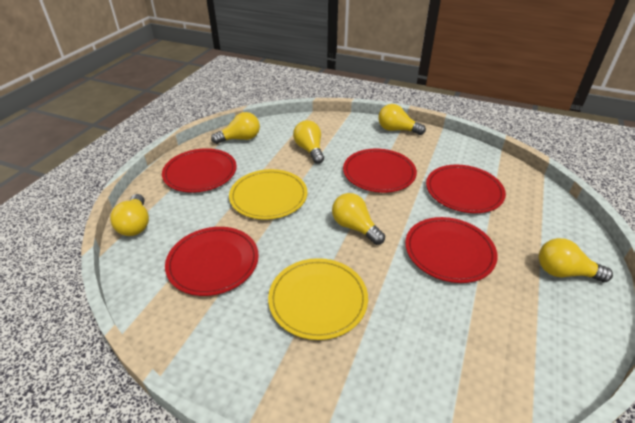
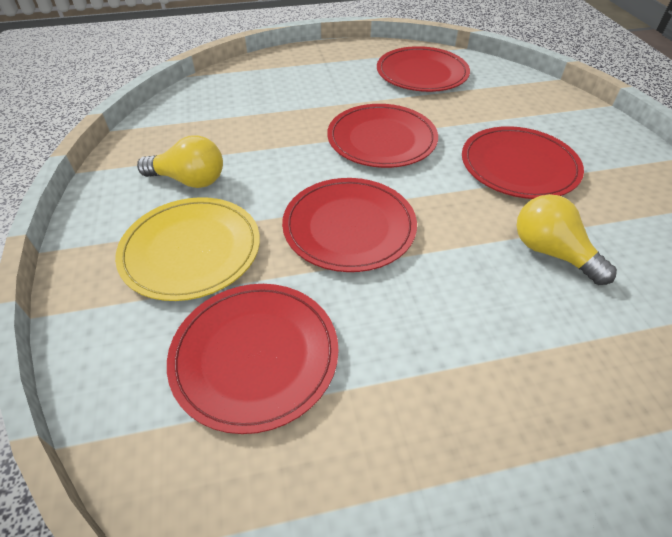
yellow light bulb: [110,194,149,236] [211,112,260,144] [293,120,324,164] [332,193,385,245] [378,104,426,135] [539,238,613,282] = 6 -> [137,135,223,188] [517,194,617,285] = 2
yellow plate: [229,169,307,220] [268,258,368,340] = 2 -> [115,197,260,301] = 1

